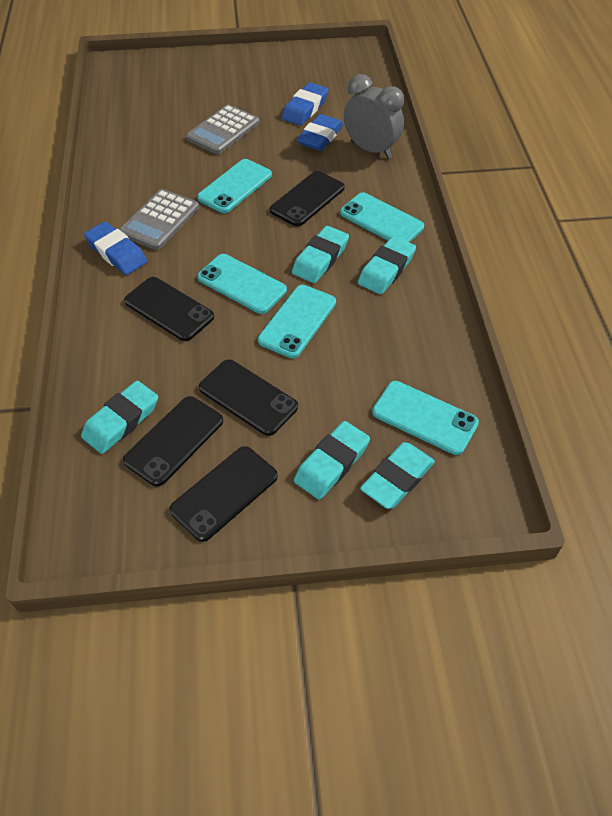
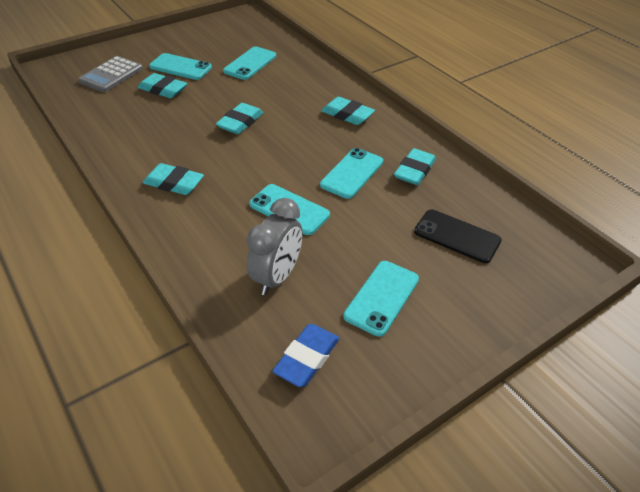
black phone: [123,396,223,486] [124,277,214,341] [170,446,278,542] [199,359,298,436] [270,171,345,226] = 5 -> [414,209,502,263] = 1
blue eraser: [84,222,147,275] [282,82,329,125] [297,114,343,151] = 3 -> [272,324,340,387] = 1
grey calculator: [119,189,199,250] [186,104,260,154] = 2 -> [78,56,143,92] = 1

